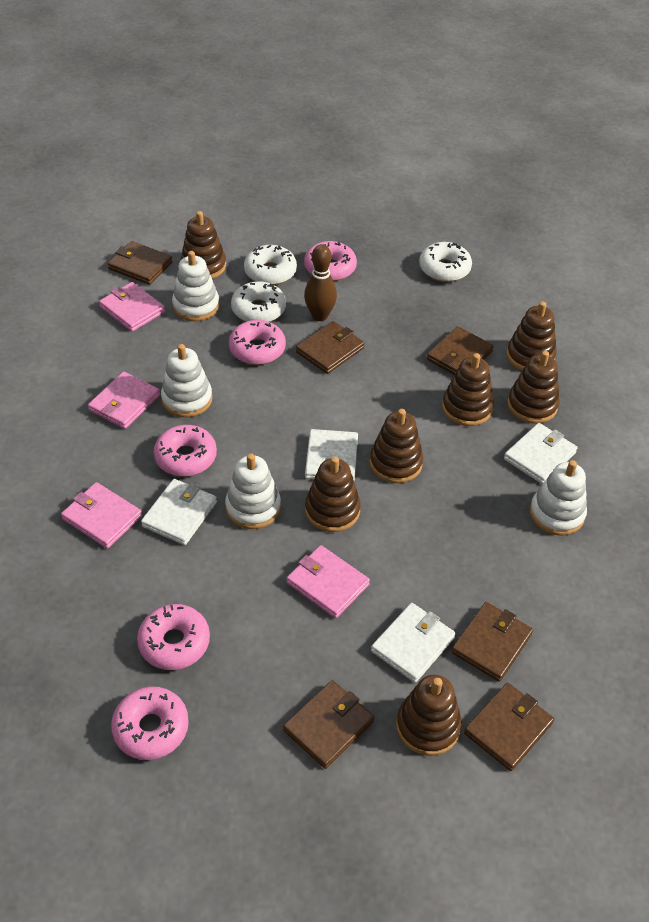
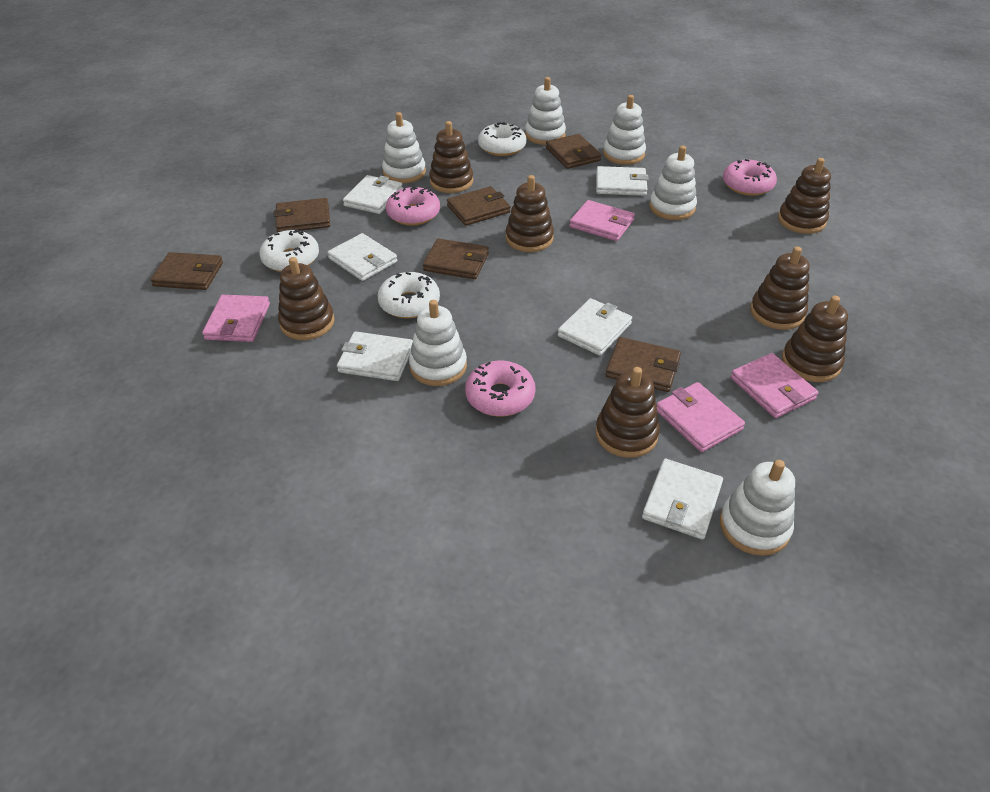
brown bowling pin: [304,244,337,321] = 1 -> none = 0
pink donut: [111,687,189,760] [137,604,210,670] [154,425,217,477] [229,320,286,365] [304,241,357,281] = 5 -> [386,186,440,226] [465,360,536,417] [723,159,777,196] = 3
white stacking toy: [161,344,212,417] [172,251,219,321] [225,453,281,529] [530,460,587,536] = 4 -> [382,112,426,183] [409,300,467,386] [525,77,566,145] [603,95,646,165] [649,146,697,220] [720,460,795,556] = 6
white wallet: [141,479,217,545] [305,429,358,481] [371,603,456,683] [504,423,577,484] = 4 -> [327,233,397,281] [337,331,413,381] [343,175,403,214] [558,298,632,356] [596,166,649,196] [642,459,723,540] = 6

